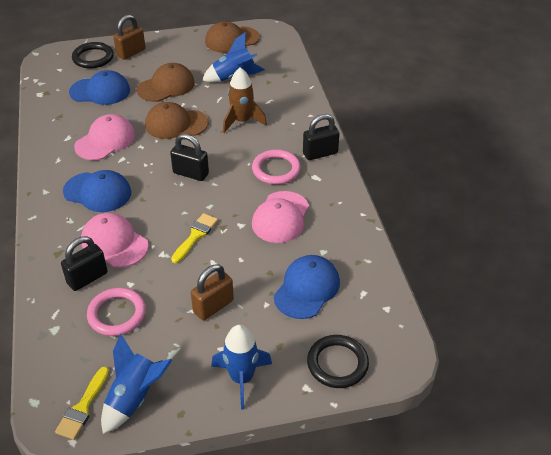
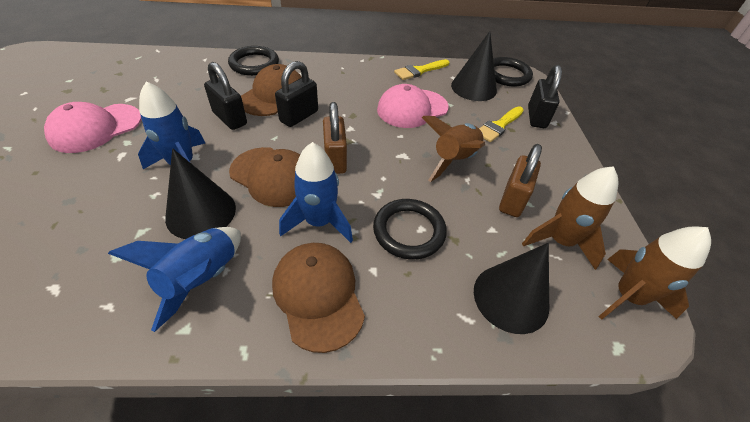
black cone: none = 0 -> [165,148,236,239] [451,31,497,101] [474,243,549,334] = 3
black ring: [72,42,114,68] [307,335,369,388] = 2 -> [228,46,279,76] [373,199,447,260] [493,57,533,87] = 3
blue cap: [63,170,131,212] [69,70,130,105] [274,255,340,319] = 3 -> none = 0
brown rocket: [223,67,267,133] = 1 -> [422,116,485,182] [522,166,618,270] [598,226,711,320] = 3
pink cap: [74,114,135,160] [81,213,149,268] [252,191,309,243] = 3 -> [44,102,142,153] [377,84,449,128] = 2
pink ring: [87,288,146,336] [252,149,301,185] = 2 -> none = 0

